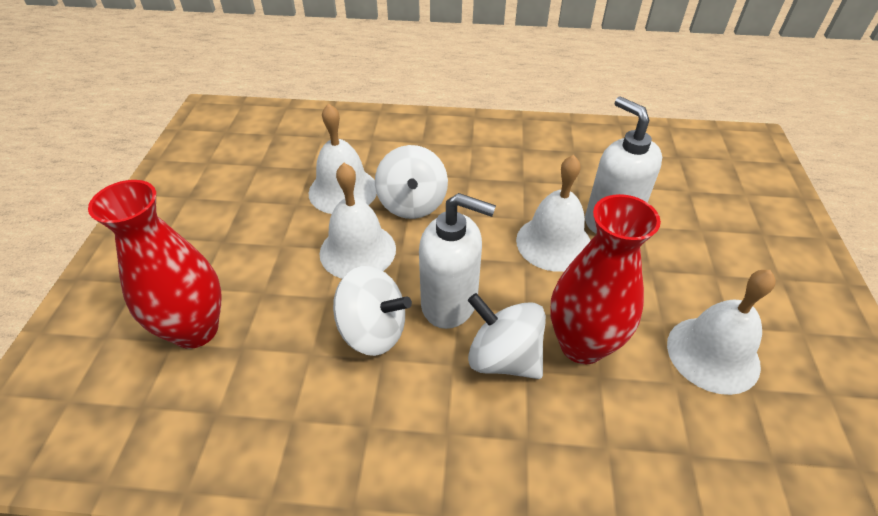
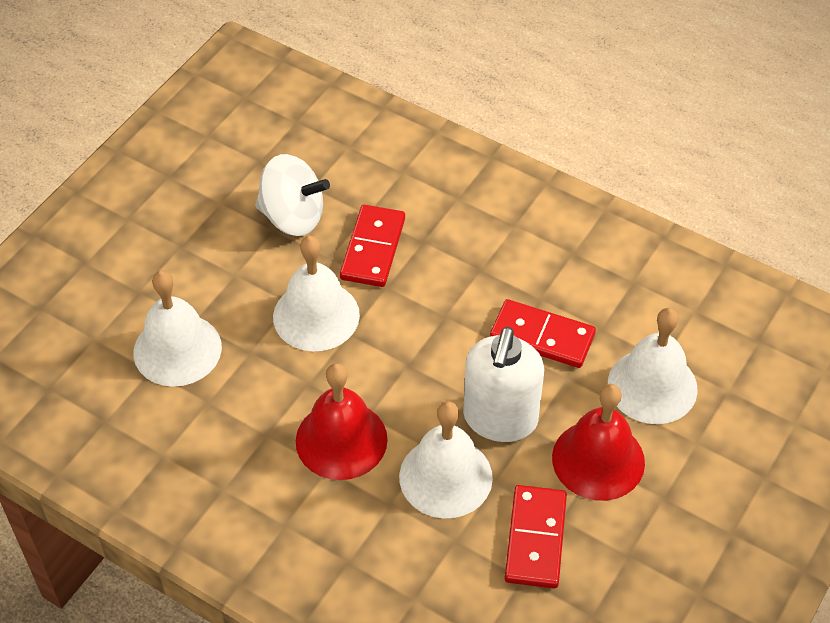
red bell: none = 0 -> [296,363,388,480] [552,384,645,501] = 2
red domino: none = 0 -> [340,205,405,287] [490,299,596,368] [505,485,567,589] = 3
red vase: [88,180,222,349] [551,194,661,364] = 2 -> none = 0
white soap dispenser: [419,193,496,329] [585,97,662,234] = 2 -> [463,327,544,442] = 1
white spinning top: [333,266,412,356] [375,145,448,219] [468,293,546,379] = 3 -> [255,154,330,236] = 1

